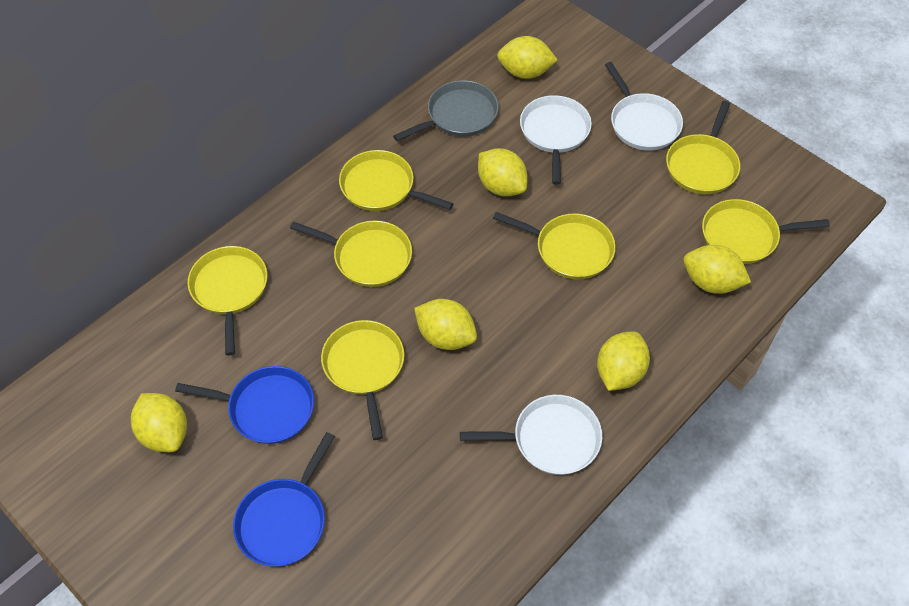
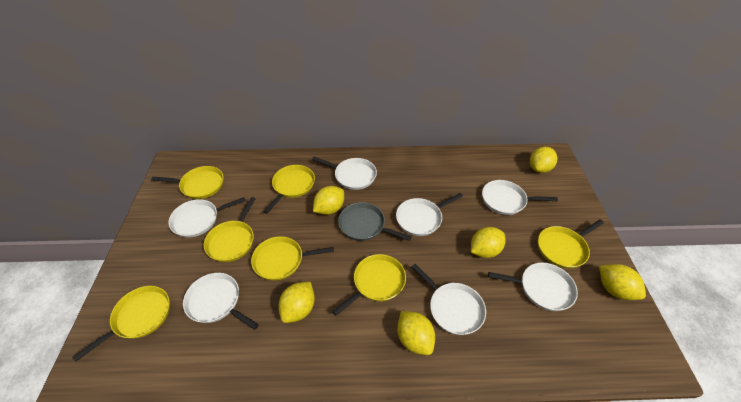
blue pan: [175,366,314,444] [233,432,335,567] = 2 -> none = 0
white pan: [460,395,602,475] [520,95,592,185] [605,62,683,151] = 3 -> [168,197,245,238] [183,273,259,330] [312,157,377,190] [396,193,463,236] [411,264,486,335] [482,180,558,215] [488,263,578,311] = 7

